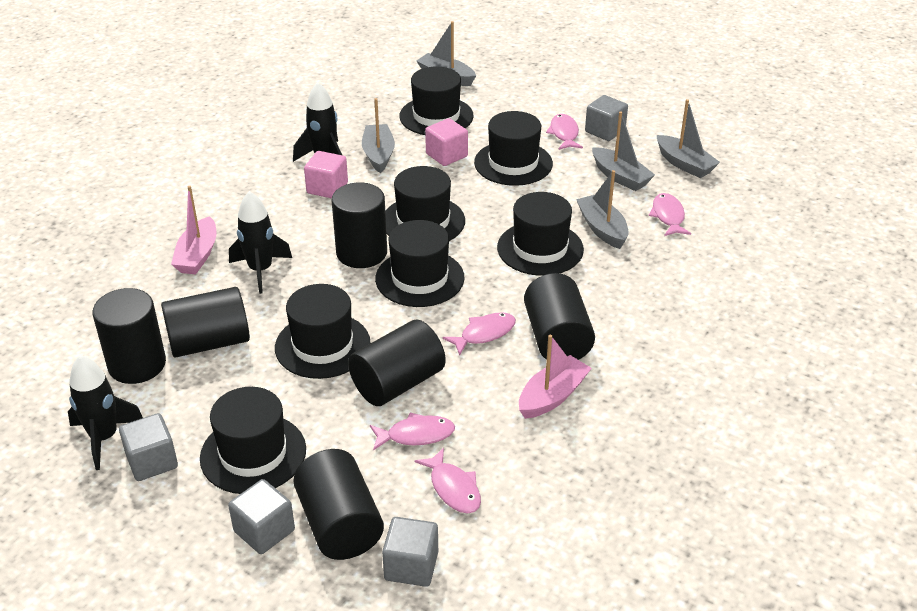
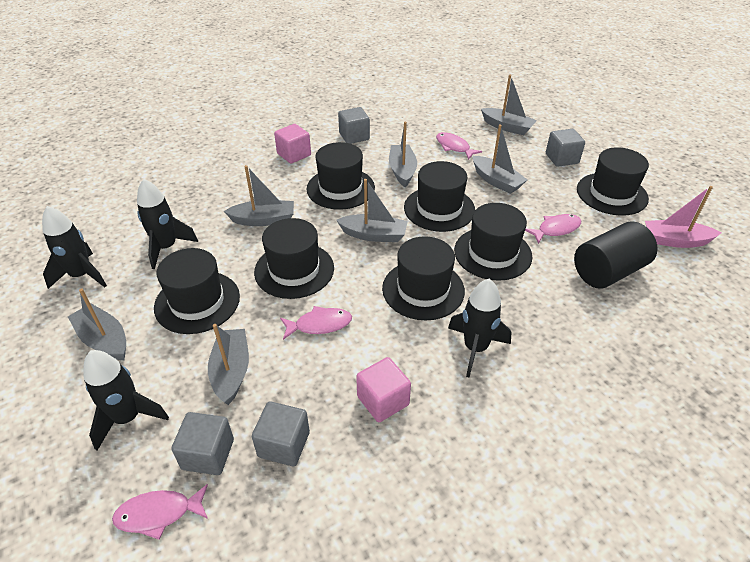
black cylinder: [93,288,166,384] [161,287,250,358] [293,449,384,560] [331,182,387,268] [348,320,446,406] [524,273,595,360] = 6 -> [574,221,658,289] = 1
black rocket: [68,355,143,470] [229,191,292,294] [293,82,342,162] = 3 -> [42,206,107,289] [83,350,169,450] [137,179,198,269] [448,279,512,377] = 4
grey boat: [362,98,395,173] [416,21,476,86] [576,170,628,249] [592,112,655,191] [657,99,720,178] = 5 -> [68,289,126,360] [208,324,249,405] [224,165,294,226] [336,179,408,242] [389,122,417,187] [473,124,527,194] [481,75,537,135] = 7
pink boat: [171,186,217,274] [519,335,592,419] = 2 -> [645,186,721,248] = 1
pink fish: [370,413,455,451] [415,448,481,513] [442,312,516,356] [546,114,583,150] [649,193,691,236] = 5 -> [112,484,208,540] [280,306,352,340] [436,132,482,160] [525,214,581,244] = 4

